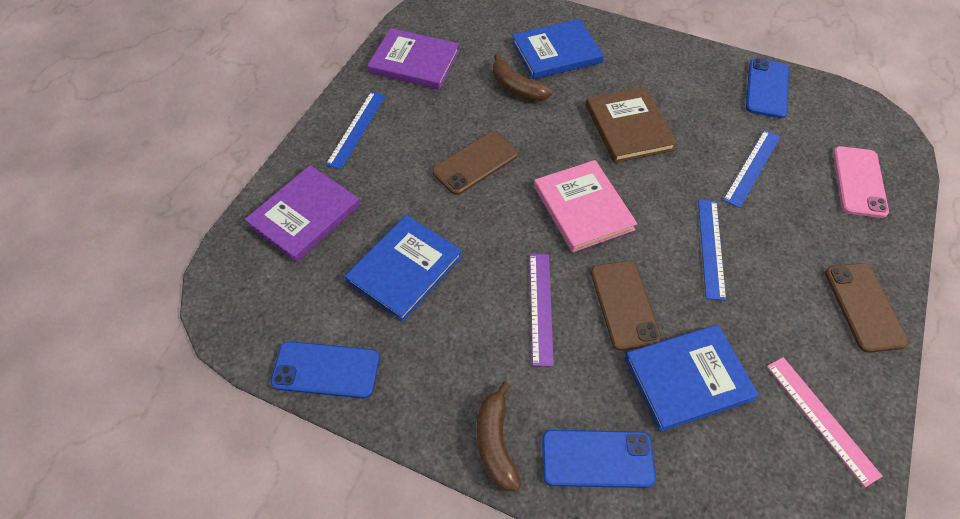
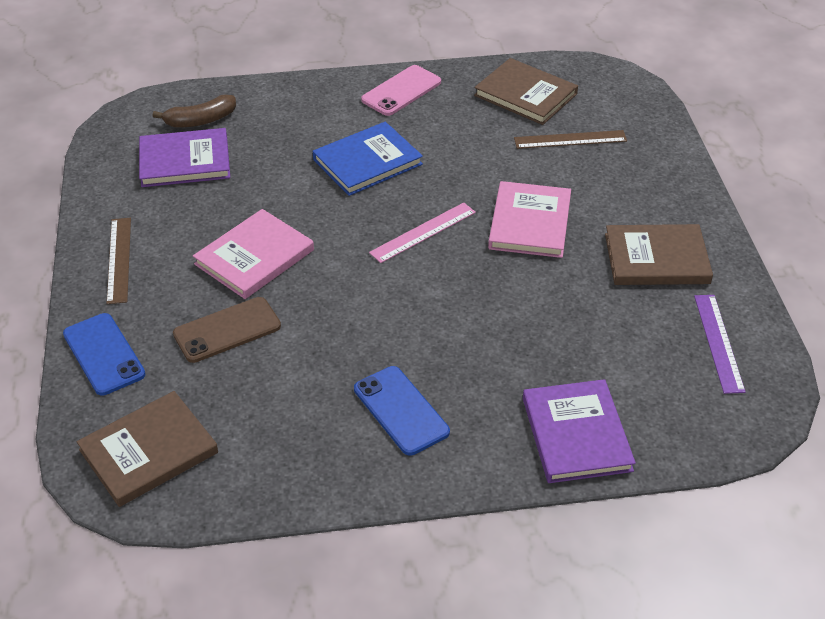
blue book: [345,215,462,322] [512,19,604,80] [625,325,759,432] = 3 -> [313,122,423,196] = 1
blue phone: [270,341,380,399] [542,430,656,488] [746,58,789,118] = 3 -> [63,313,145,396] [354,366,450,456] = 2
blue ruler: [326,91,386,169] [698,200,726,301] [723,130,780,208] = 3 -> none = 0
brown banana: [477,381,521,491] [493,54,552,101] = 2 -> [153,94,236,127] = 1
brown book: [586,87,677,163] = 1 -> [77,391,218,507] [474,58,578,125] [605,224,713,285] = 3
brown phone: [432,132,518,195] [591,261,661,351] [825,263,909,353] = 3 -> [173,297,281,363] = 1
brown ruler: none = 0 -> [106,218,131,304] [514,130,627,149] = 2
pink book: [534,160,637,252] = 1 -> [193,209,314,299] [488,181,571,258] = 2

